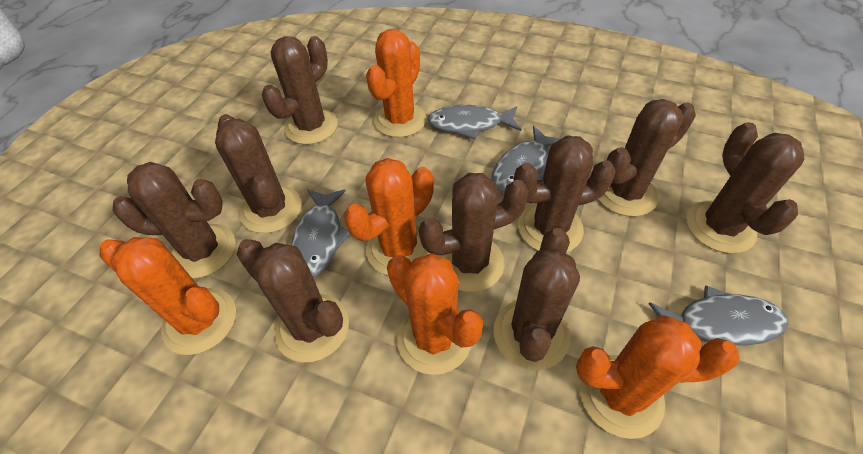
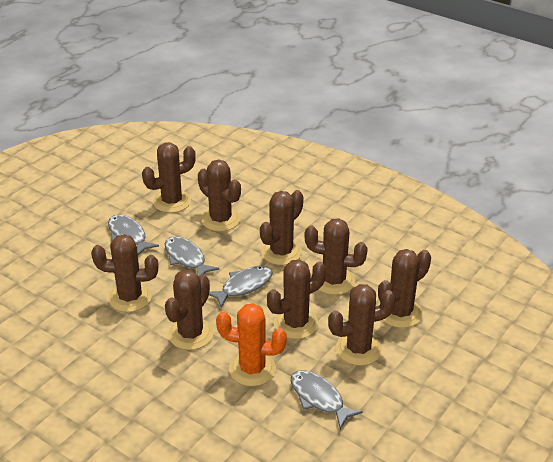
orange cactus: [99,237,236,355] [344,158,434,275] [366,29,427,137] [387,253,483,375] [576,315,740,439] = 5 -> [216,303,287,386] = 1

